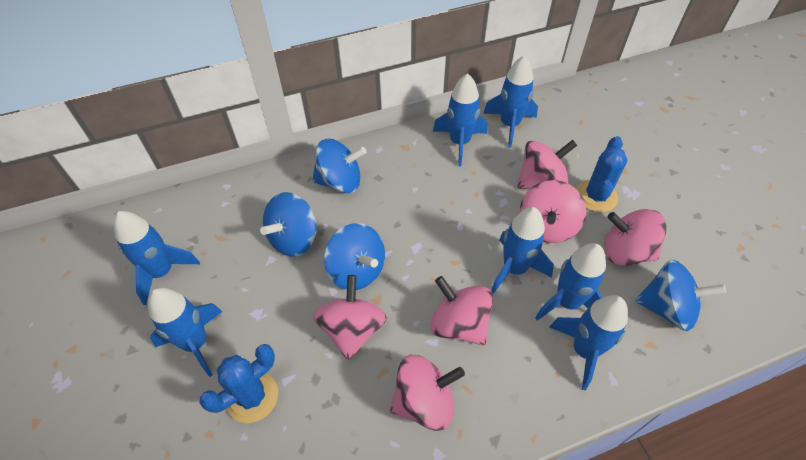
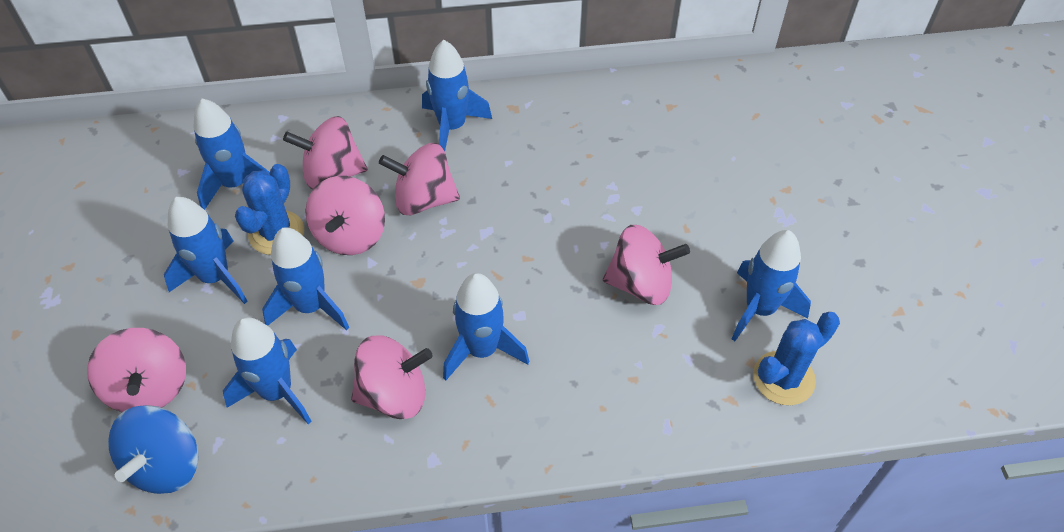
blue spinning top: [260,192,316,257] [312,139,366,193] [324,223,385,290] [635,260,726,331] = 4 -> [108,405,199,494] = 1

